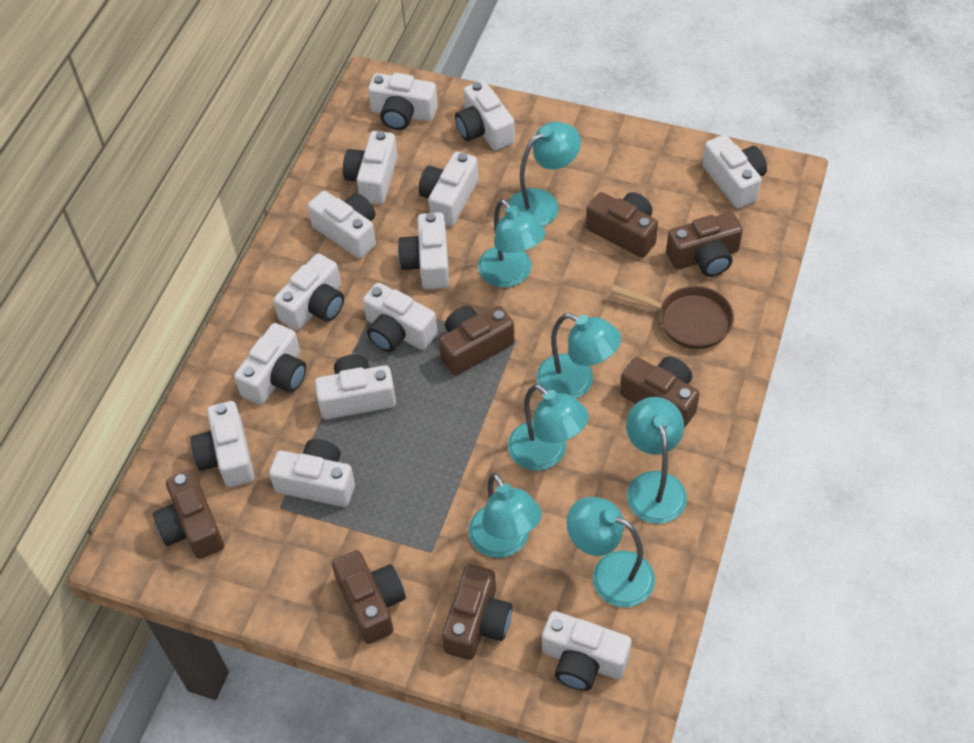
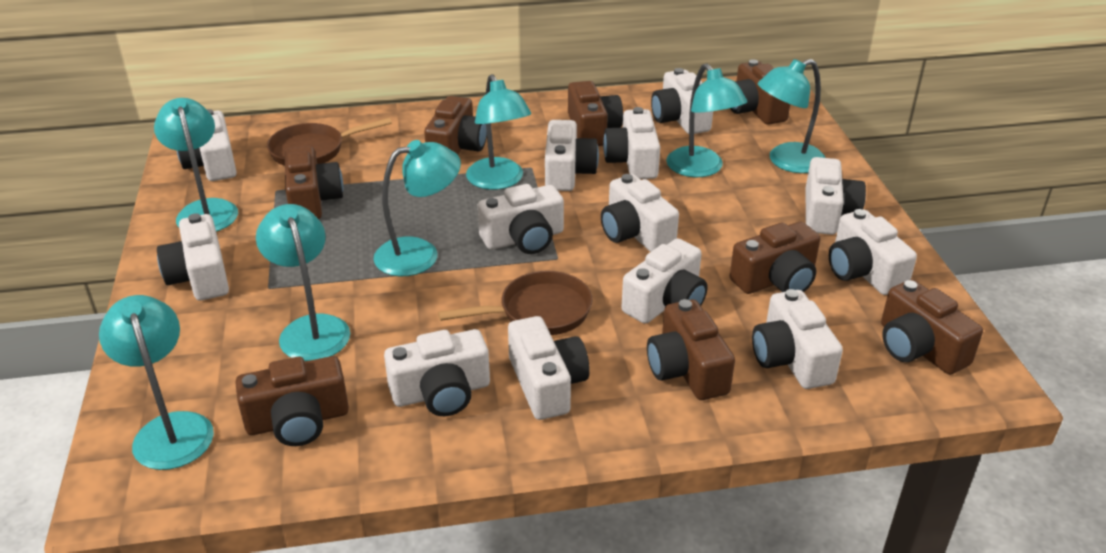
brown camera: [153,470,224,559] [332,550,406,644] [439,306,515,376] [442,564,512,660] [586,192,658,258] [620,357,700,428] [666,212,743,277] = 7 -> [235,356,349,446] [285,146,343,219] [424,96,487,155] [568,81,623,146] [647,299,735,400] [730,59,790,125] [730,222,820,294] [881,279,983,375] = 8
brown pan: [611,285,734,349] = 1 -> [267,118,392,166] [438,271,593,335] = 2
white camera: [190,401,254,487] [234,323,306,405] [269,439,355,507] [273,253,344,330] [308,191,376,258] [315,354,396,419] [343,131,398,204] [363,283,437,352] [368,73,438,130] [398,212,449,289] [419,152,478,226] [455,80,515,151] [542,611,632,691] [702,135,767,208] = 14 -> [157,213,229,301] [176,109,237,181] [384,329,490,416] [478,184,564,254] [508,316,590,420] [545,120,599,191] [601,174,679,252] [603,107,660,179] [621,238,708,324] [651,68,713,134] [752,289,843,389] [805,157,866,235] [829,209,917,295] = 13

